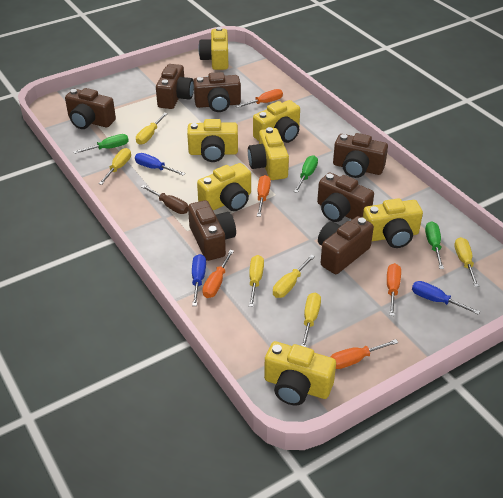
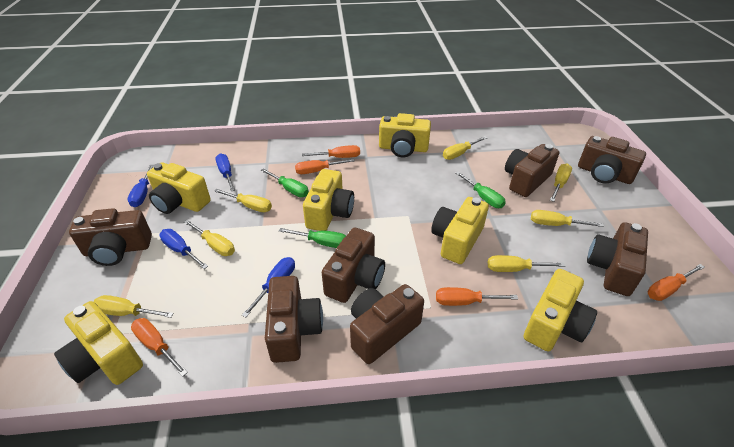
blue screwdriver: [135,153,185,176] [192,254,206,306] [412,281,480,315] = 3 -> [127,165,154,207] [159,229,208,269] [215,153,235,191] [242,257,295,317] = 4
brown screwdriver: [141,185,188,214] = 1 -> none = 0
yellow camera: [187,119,238,162] [197,163,251,211] [198,27,229,70] [248,127,289,180] [253,100,300,143] [264,341,336,405] [363,198,423,248] = 7 -> [54,301,143,385] [147,162,211,214] [303,169,354,231] [379,113,431,158] [431,197,489,264] [524,269,597,351] = 6
yellow screwdriver: [99,148,131,185] [136,113,168,145] [249,255,264,307] [273,254,315,298] [301,292,321,347] [454,237,479,287] = 6 -> [94,295,174,318] [184,220,235,256] [214,189,272,212] [443,136,487,160] [488,255,565,272] [531,210,604,227] [550,163,572,202] = 7

